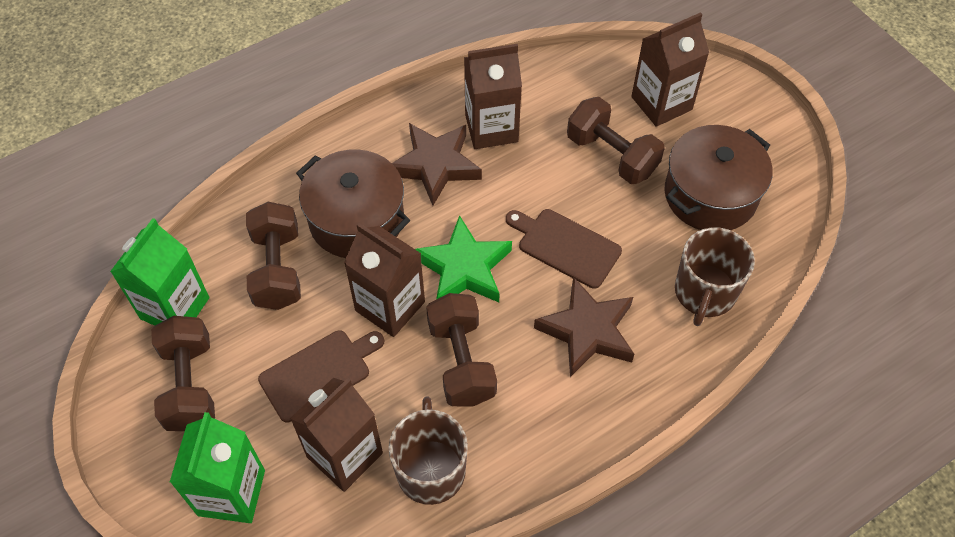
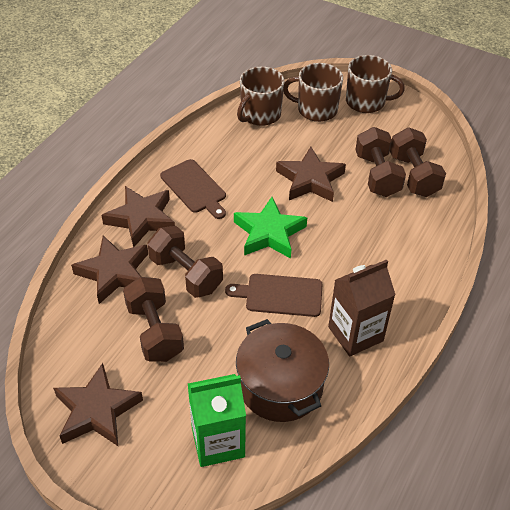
brown carton: [290,378,383,492] [344,223,425,337] [464,44,522,149] [631,12,709,127] = 4 -> [328,259,395,356] = 1
brown mug: [388,396,468,505] [675,227,755,326] = 2 -> [237,66,284,126] [283,63,343,122] [346,55,405,113] = 3
brown pot: [296,149,410,258] [664,125,772,230] = 2 -> [236,319,329,422] = 1
brown star: [392,123,482,206] [534,277,634,377] = 2 -> [53,363,143,446] [71,236,148,304] [102,186,175,247] [276,147,346,202] = 4
green carton: [110,218,209,326] [170,412,265,523] = 2 -> [188,374,246,467] = 1

